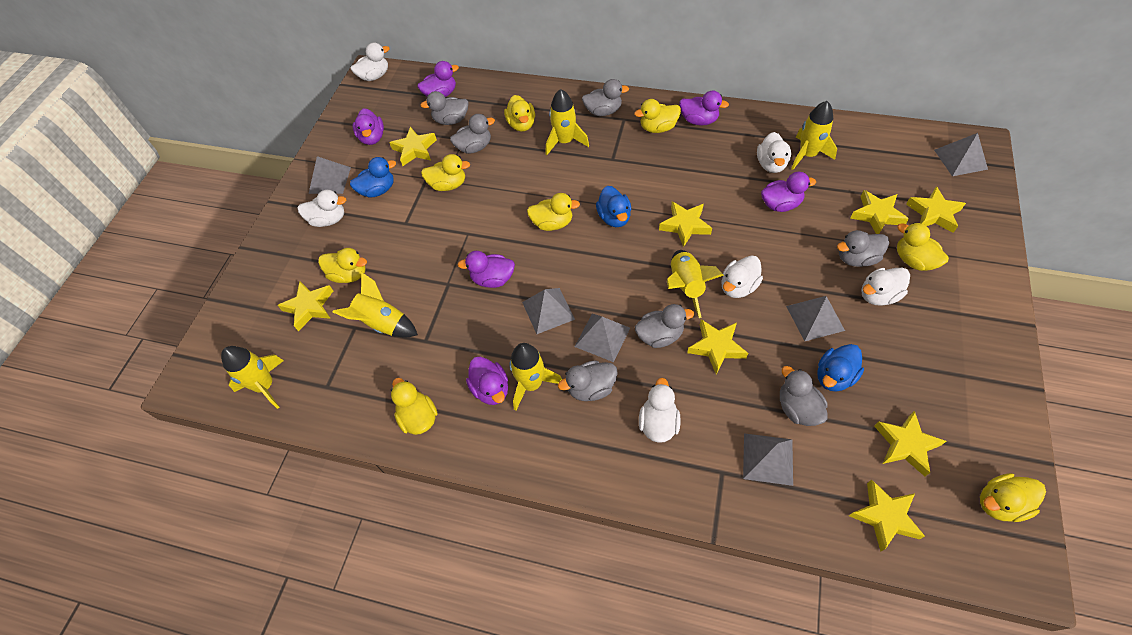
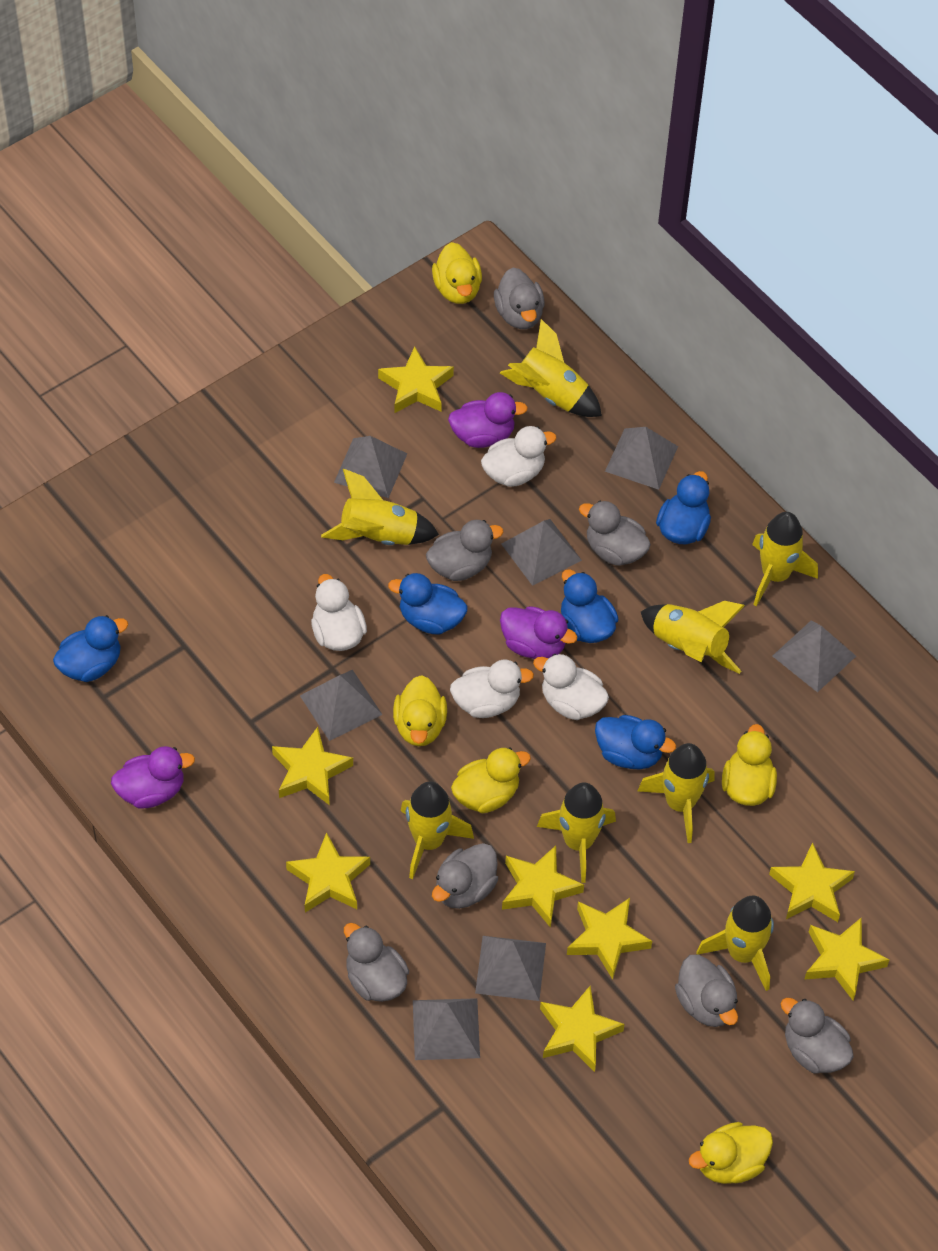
blue duck: [350,157,396,198] [596,186,631,227] [817,344,864,392] = 3 -> [53,615,128,682] [388,573,468,635] [561,569,618,643] [595,715,676,770] [656,471,711,544] = 5
grey pyramid: [309,156,351,194] [522,288,575,334] [575,314,630,362] [743,433,793,486] [786,296,845,341] [934,133,988,176] = 6 -> [300,670,383,741] [334,436,407,498] [413,998,480,1060] [475,936,546,1001] [501,519,582,586] [605,427,678,490] [773,621,856,692] = 7
purple duck: [353,108,384,145] [418,61,459,97] [457,251,515,288] [466,357,508,405] [679,90,729,126] [761,172,816,212] = 6 -> [111,746,195,808] [448,392,528,448] [500,606,578,659] = 3
white duck: [297,190,346,227] [351,43,390,81] [639,378,681,443] [722,255,763,298] [757,132,791,173] [861,268,910,306] = 6 -> [311,574,367,651] [450,660,534,718] [481,426,556,487] [533,654,609,720] = 4
yellow duck: [319,248,367,283] [391,378,438,435] [421,154,470,191] [504,95,535,132] [527,193,580,231] [634,99,681,133] [897,222,949,271] [980,473,1046,522] = 8 -> [393,675,447,746] [432,242,482,304] [451,747,531,813] [689,1122,773,1184] [722,724,777,806] = 5
yellow rocket: [221,346,284,409] [333,272,418,337] [509,343,562,411] [546,89,589,155] [667,250,724,318] [791,101,837,170] = 6 -> [321,469,439,545] [401,781,474,879] [500,319,602,417] [537,782,616,883] [638,743,715,843] [641,601,745,674] [696,895,774,991] [752,512,818,606] = 8

